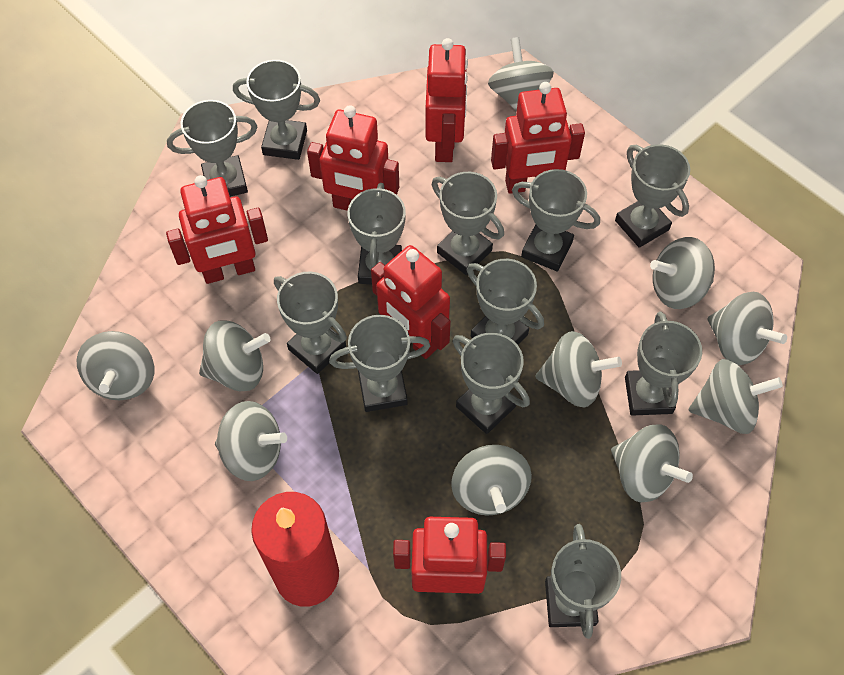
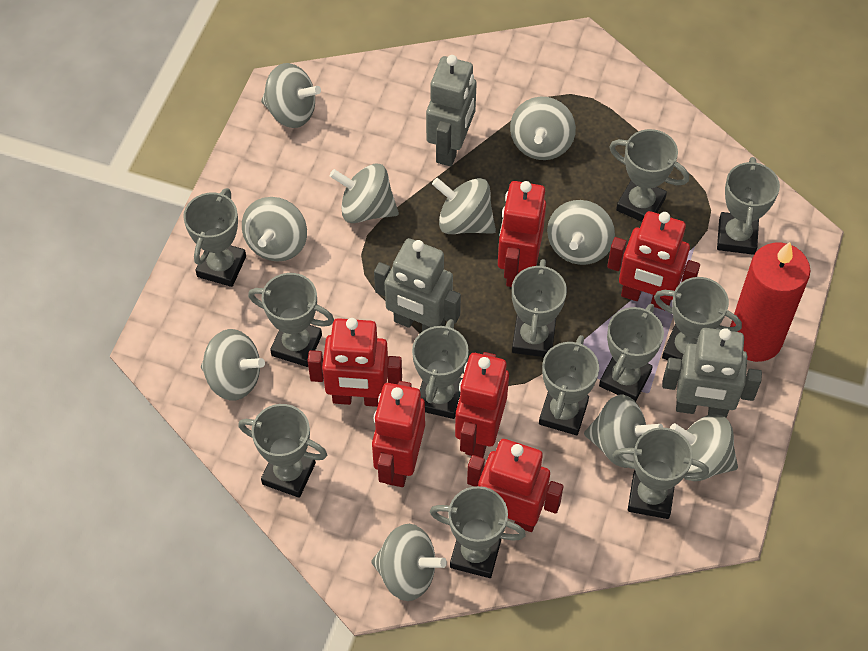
grey robot: none = 0 -> [374,238,461,331] [426,55,477,166] [662,328,762,418] = 3

